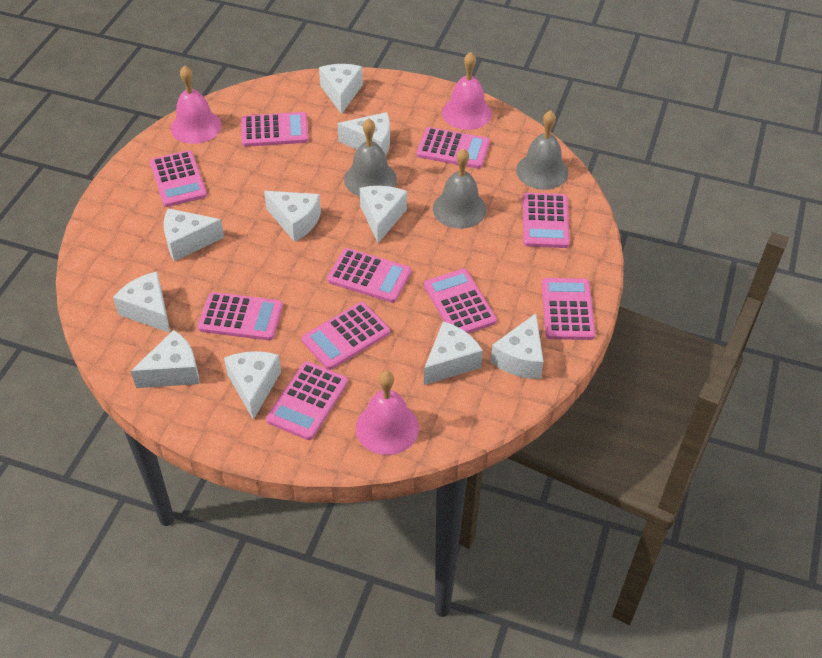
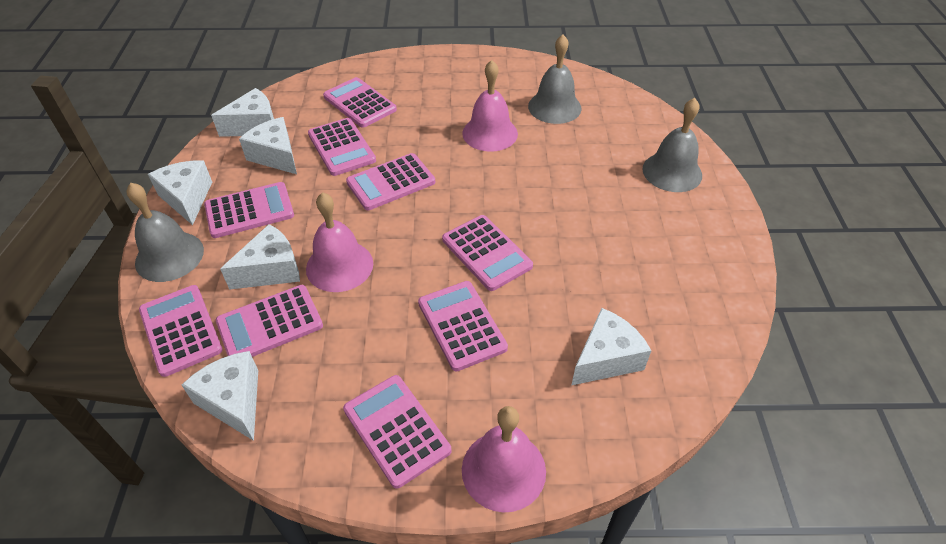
pink calculator: [150,150,207,207] [198,292,283,341] [241,112,308,147] [266,361,348,440] [302,302,390,370] [327,248,411,303] [417,127,490,169] [424,269,497,333] [523,193,570,248] [542,278,595,340] = 10 -> [139,285,222,377] [204,182,294,238] [216,285,323,357] [308,118,376,176] [323,77,397,128] [343,375,451,489] [346,153,435,210] [418,281,508,371] [442,215,533,291] = 9
white cheese: [113,271,170,333] [131,330,199,388] [164,208,224,261] [224,351,281,420] [264,191,321,242] [319,64,363,114] [337,112,390,156] [360,186,407,243] [424,321,483,385] [490,313,544,379] = 10 -> [148,160,212,225] [182,351,258,441] [211,88,274,137] [220,224,300,290] [239,117,297,174] [572,308,652,385] = 6

